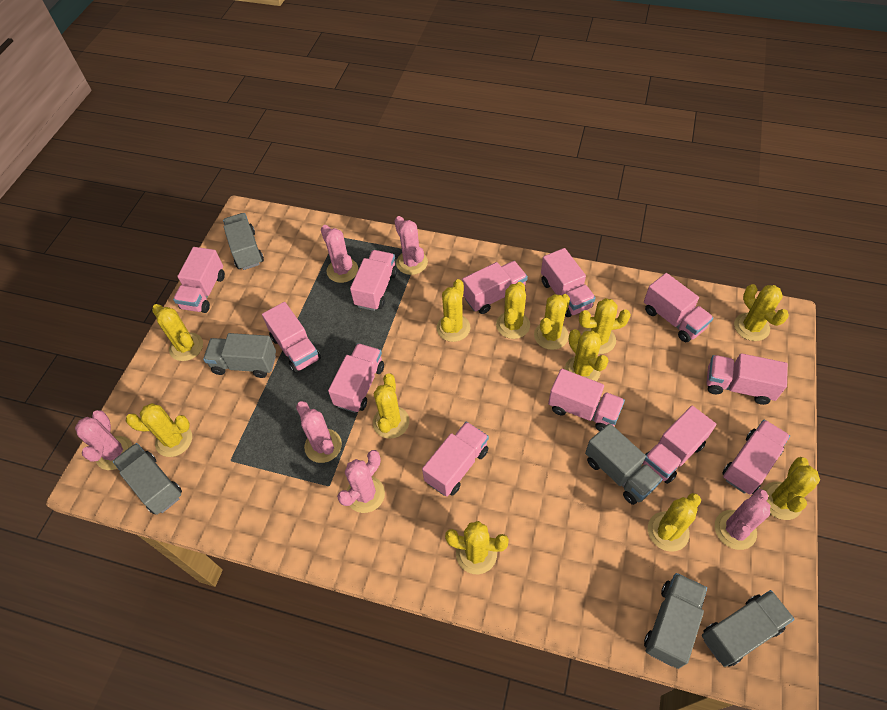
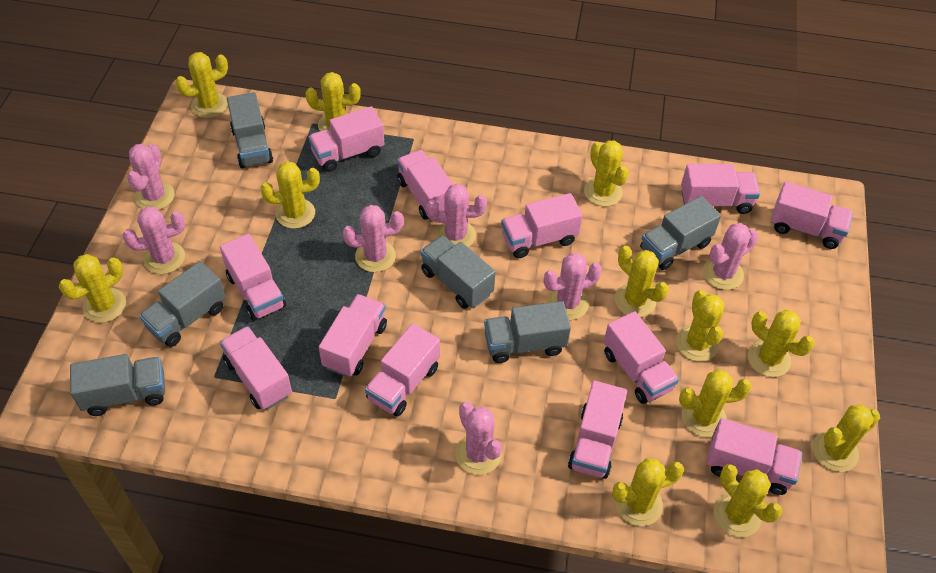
pink cactus: [75,410,132,470] [296,401,342,463] [321,225,358,283] [337,450,385,513] [394,216,428,275] [715,489,770,550] = 6 -> [123,206,185,274] [128,144,175,210] [343,205,404,272] [426,184,487,247] [455,402,502,475] [544,253,602,320] [703,223,758,290] = 7

